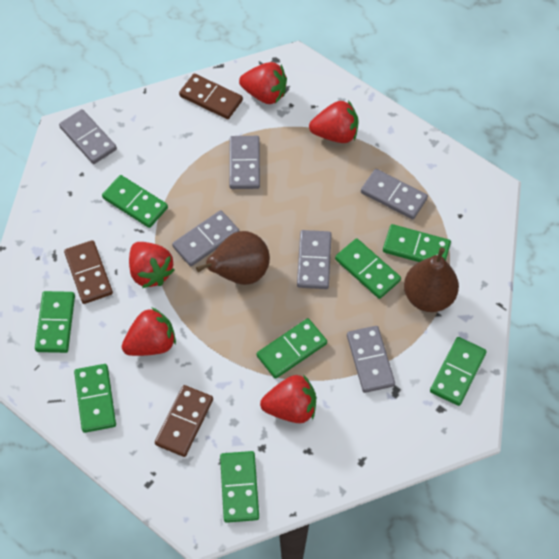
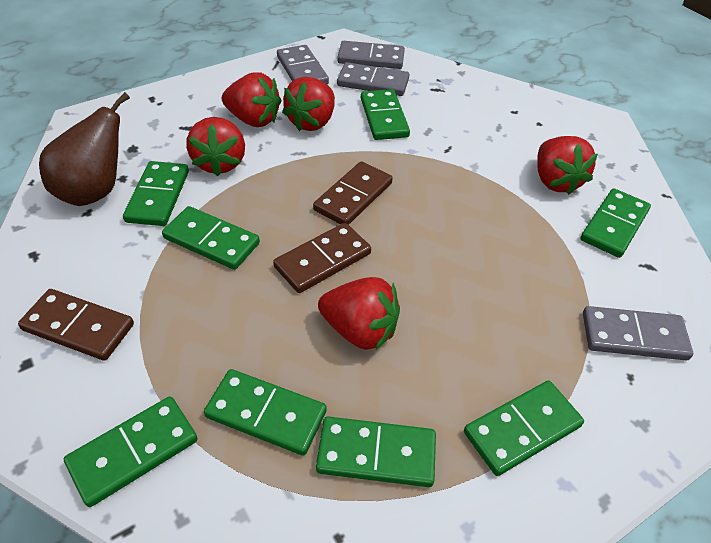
brown pear: [196,231,270,285] [404,247,459,312] = 2 -> [39,92,130,206] = 1
grey domino: [59,109,117,164] [172,210,239,266] [229,136,260,189] [297,230,332,289] [347,326,395,393] [361,169,428,219] = 6 -> [277,45,329,84] [337,41,405,69] [337,62,409,96] [583,306,693,360] = 4

